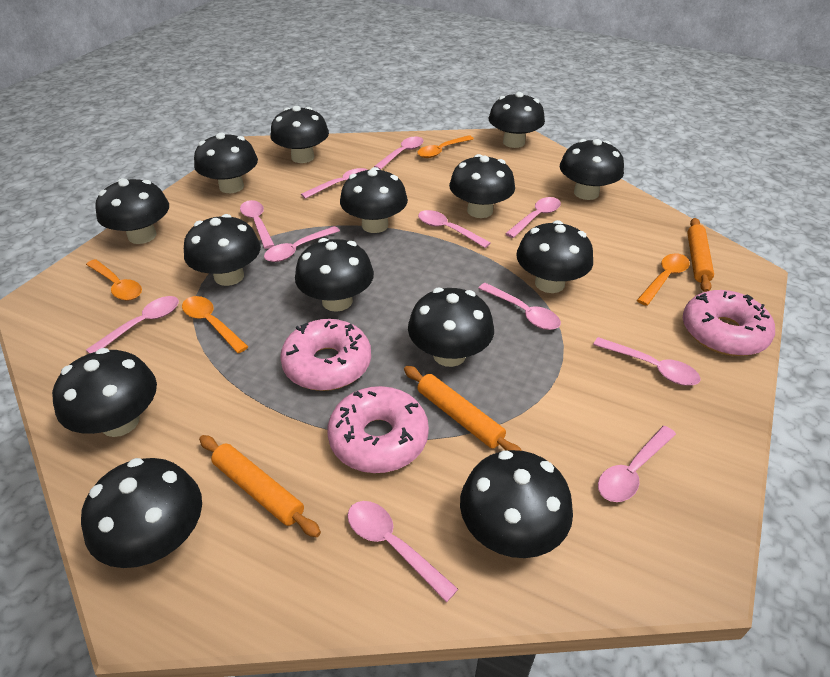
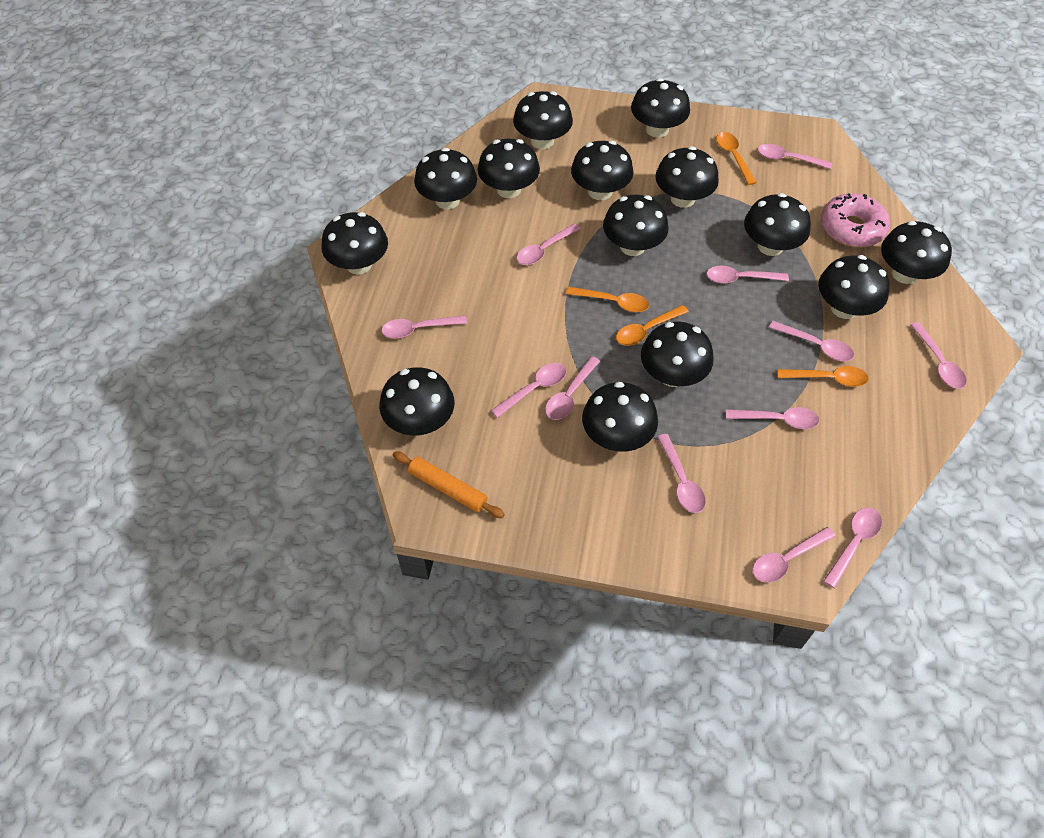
orange rolling pin: [199,435,321,537] [404,366,522,451] [687,218,714,292] = 3 -> [393,451,505,518] = 1
pink donut: [280,319,371,391] [327,386,429,473] [683,290,775,356] = 3 -> [821,193,890,248] = 1
pink spoon: [86,296,179,354] [240,200,275,249] [264,226,340,262] [301,168,368,199] [348,501,458,602] [374,136,424,170] [418,210,491,248] [478,283,561,330] [505,197,561,238] [593,337,701,386] [598,426,676,502] = 11 -> [381,315,467,339] [491,363,566,418] [516,223,581,265] [545,356,600,420] [657,434,706,513] [706,265,789,284] [726,407,819,429] [752,527,836,583] [758,144,832,169] [769,321,854,361] [823,508,882,588] [910,322,967,389] = 12

